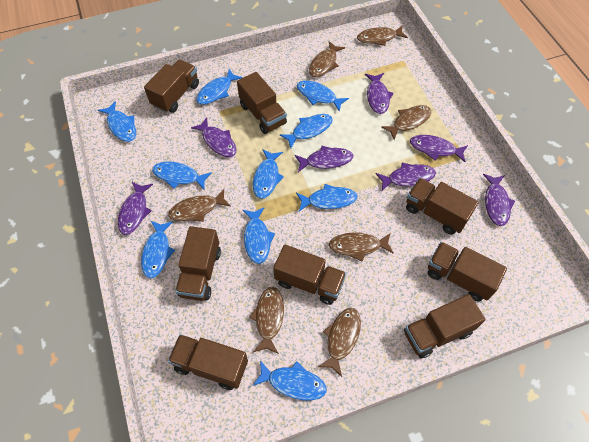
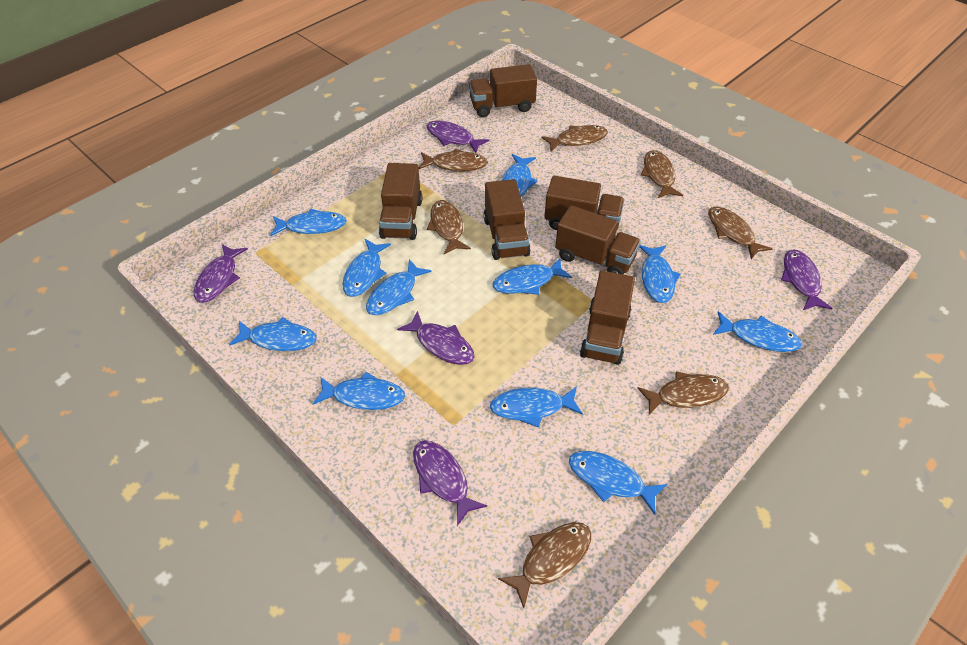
blue fish: [98,101,136,142] [141,220,175,278] [152,162,212,190] [197,69,243,105] [243,207,275,264] [253,149,284,199] [253,360,327,400] [280,114,333,148] [296,184,358,212] [297,81,349,112] = 10 -> [229,317,317,351] [270,208,347,236] [313,372,405,410] [343,239,391,297] [366,259,432,315] [490,386,583,428] [493,258,572,295] [502,154,538,197] [569,451,667,515] [639,245,681,303] [713,311,802,352] = 11
brown truck: [144,59,199,113] [168,334,248,390] [175,226,221,301] [237,72,287,134] [273,245,346,305] [404,294,486,358] [406,178,479,235] [428,242,507,301] = 8 -> [379,163,422,240] [469,64,537,117] [483,179,530,260] [544,176,625,231] [555,205,641,275] [580,271,635,365] = 6
purple fish: [118,182,153,235] [191,117,237,157] [294,146,353,172] [365,73,393,114] [376,163,436,191] [410,135,468,162] [483,174,515,226] = 7 -> [194,244,248,303] [397,311,475,365] [413,440,488,526] [427,121,489,153] [781,249,833,310] = 5

